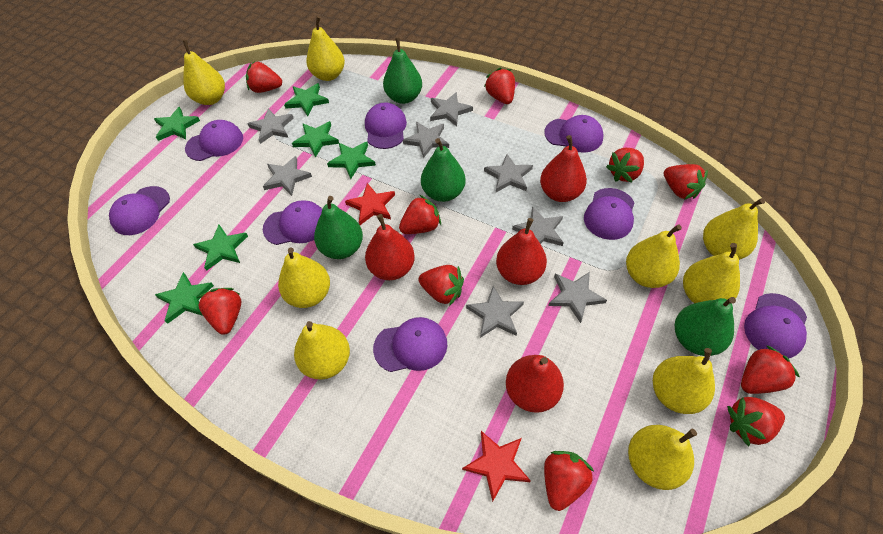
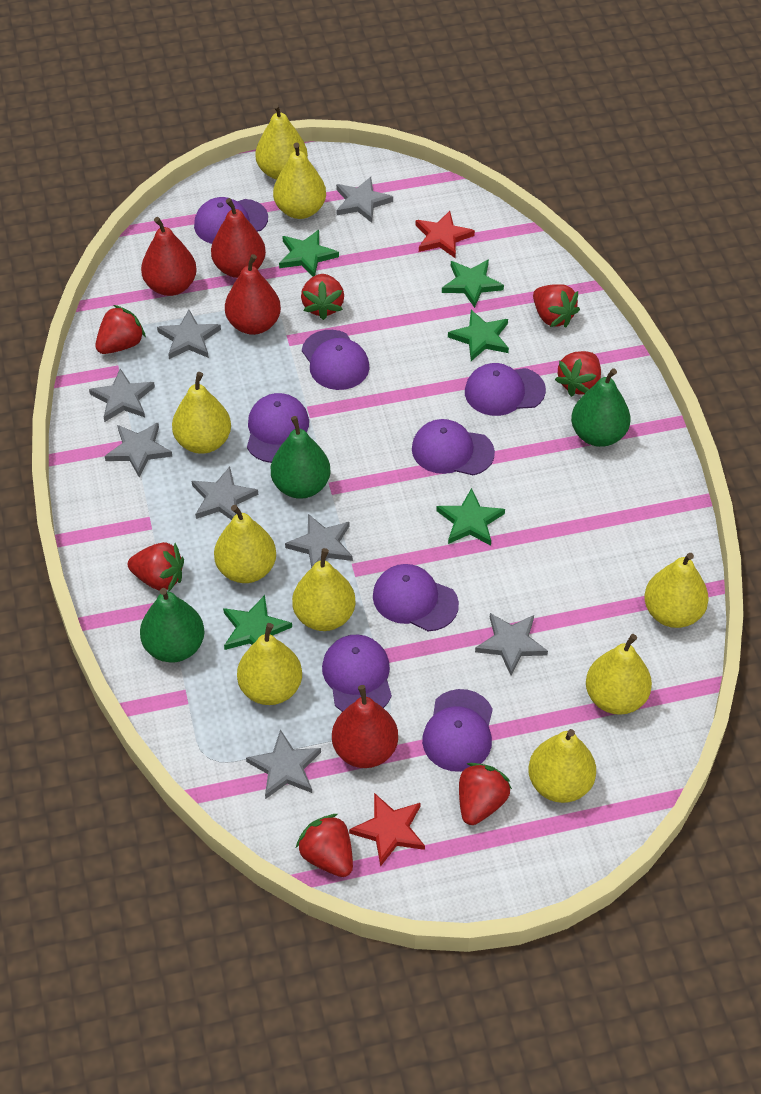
green pear: [314,196,363,259] [383,37,422,104] [421,138,466,202] [675,297,736,356] = 4 -> [140,588,205,663] [271,416,331,499] [571,368,630,447] = 3
green star: [154,107,200,141] [155,272,214,324] [193,225,248,271] [284,83,329,116] [292,121,339,158] [327,142,376,179] = 6 -> [223,595,292,650] [279,230,339,276] [436,488,505,546] [442,259,504,308] [448,310,509,361] = 5
red strawberry: [197,288,241,335] [246,61,282,93] [399,195,441,234] [418,265,464,306] [484,68,515,104] [544,451,594,511] [606,148,644,182] [664,164,708,200] [727,397,785,447] [741,345,800,394] = 10 -> [95,305,146,354] [128,542,184,592] [296,814,353,877] [301,274,344,320] [459,763,512,825] [533,284,580,327] [555,351,601,397] = 7

